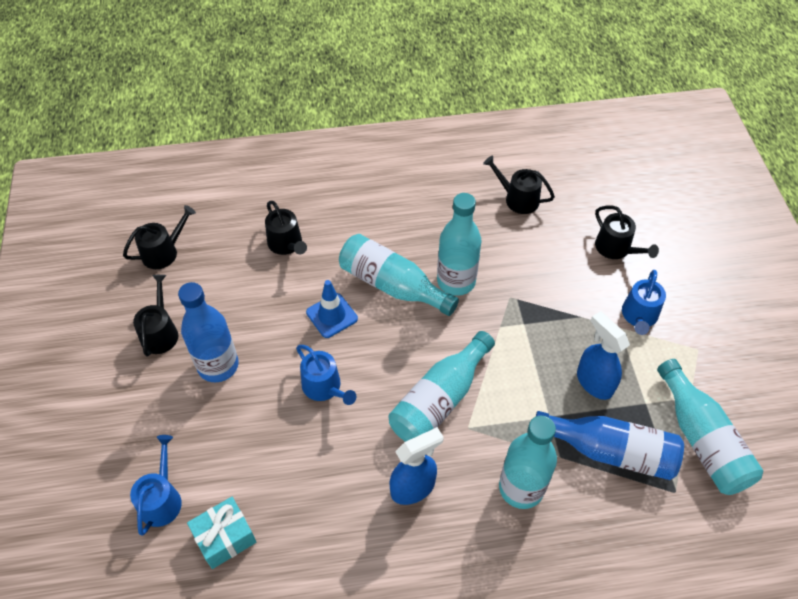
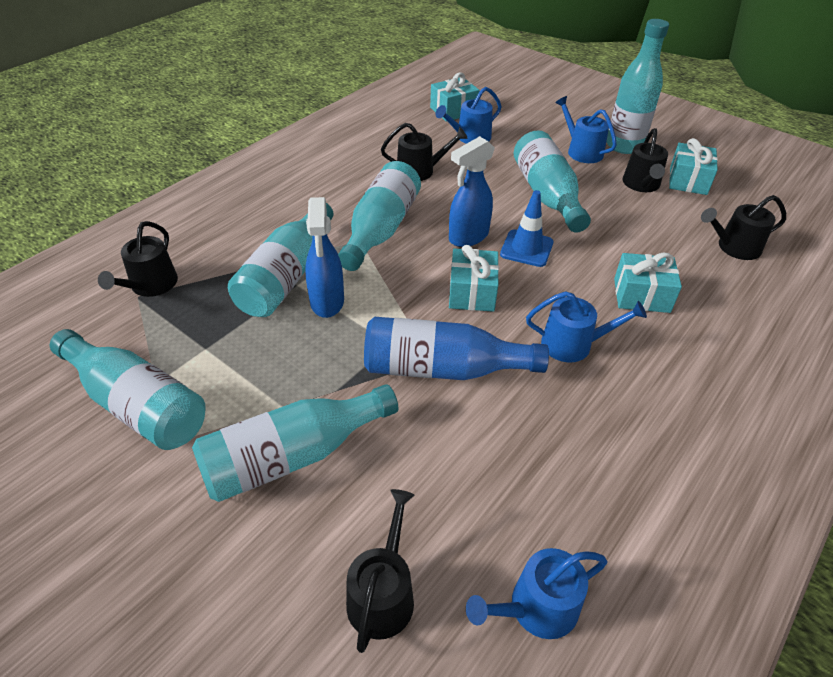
blue bottle: [178,282,239,382] [536,411,684,480] = 2 -> [364,317,549,380] = 1
blue watering can: [130,435,182,535] [296,345,356,405] [622,270,666,335] = 3 -> [436,87,502,144] [466,548,607,639] [526,291,647,362] [555,96,617,163] = 4
turquoise bottle: [339,234,459,316] [389,331,495,442] [437,193,481,296] [499,416,557,509] [657,359,763,495] = 5 -> [50,329,206,450] [192,384,398,502] [228,203,333,317] [338,161,421,271] [514,130,591,233] [607,19,669,154] = 6
turquoise gift: [187,497,256,569] = 1 -> [430,72,480,122] [449,245,499,312] [614,253,682,313] [669,138,718,195] = 4

